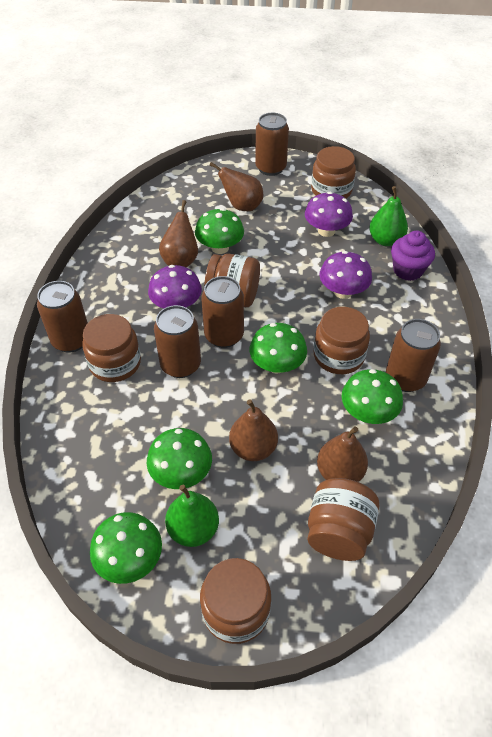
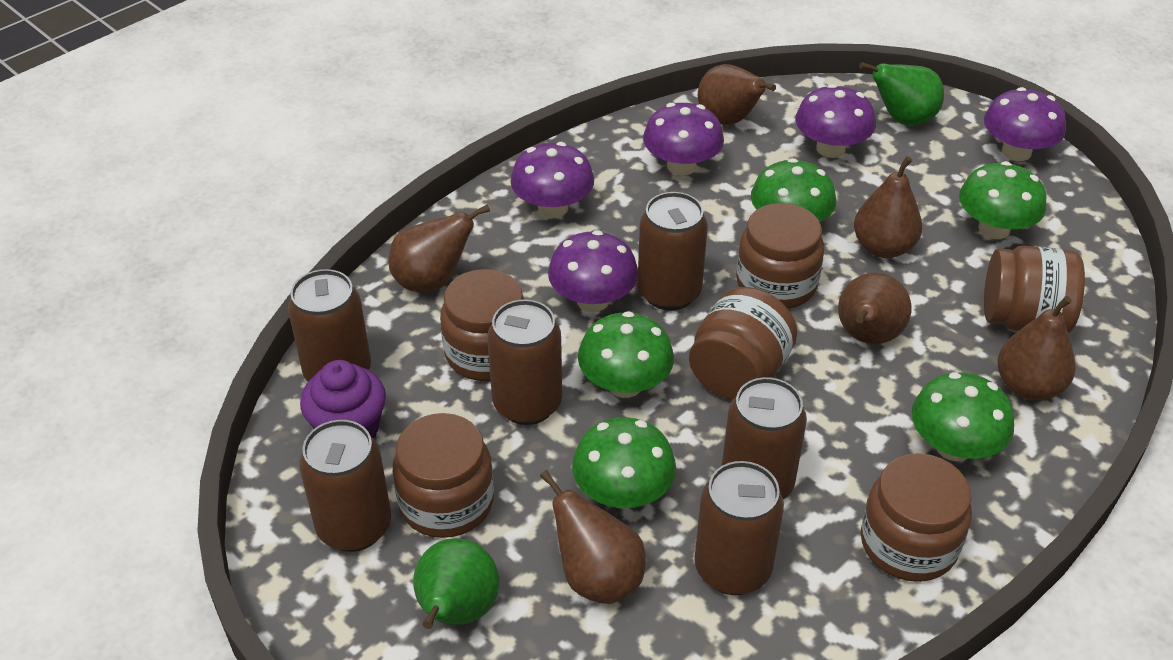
brown can: [37,281,88,353] [154,305,201,378] [201,276,244,348] [255,113,289,176] [386,319,441,392] = 5 -> [288,269,371,382] [299,420,391,552] [487,299,562,425] [638,192,708,311] [694,461,784,595] [722,377,807,499] = 6
brown pear: [159,200,198,267] [210,162,263,211] [229,399,278,461] [317,426,368,482] = 4 -> [388,205,490,292] [540,470,646,604] [698,64,776,125] [838,273,911,344] [854,156,922,258] [997,296,1076,401] = 6
purple mushroom: [148,265,202,308] [305,192,353,237] [319,251,372,299] = 3 -> [511,142,594,218] [548,230,638,312] [643,103,724,176] [796,84,876,158] [984,87,1066,161] = 5

